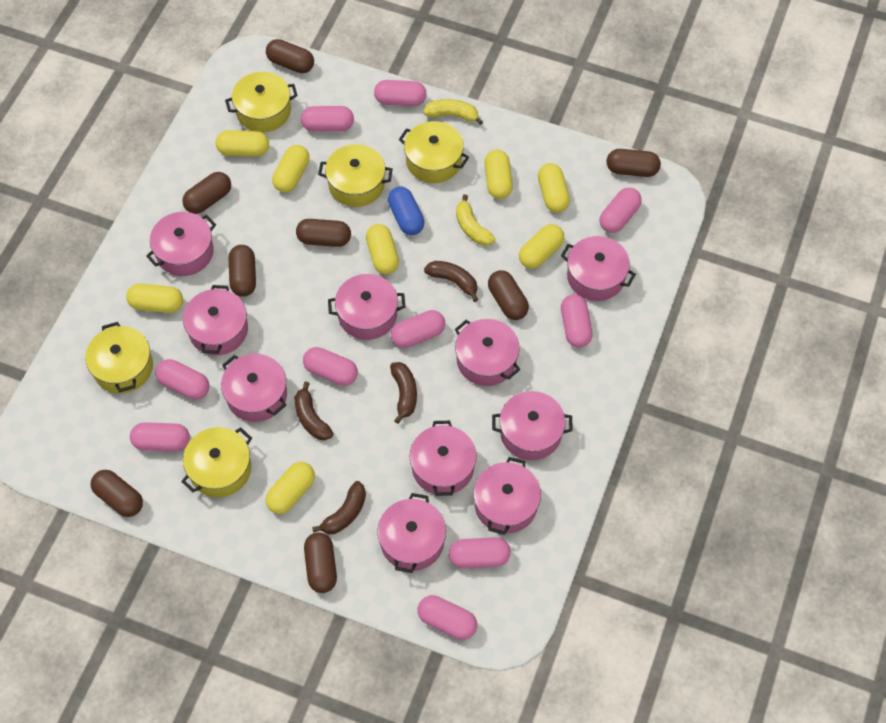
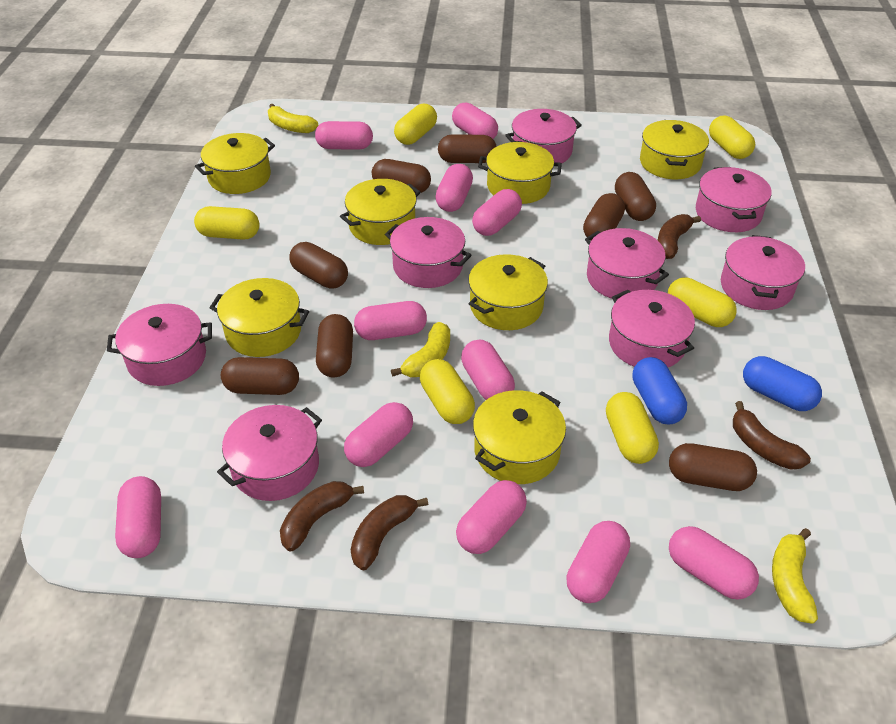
blue capsule: [388,187,425,235] = 1 -> [632,357,687,424] [743,356,822,411] = 2
pink capsule: [130,422,190,452] [155,359,210,399] [301,106,354,132] [303,347,358,386] [374,80,427,106] [391,310,445,348] [418,595,477,640] [449,537,511,569] [561,294,592,348] [599,188,642,233] = 10 -> [115,476,161,558] [315,121,373,150] [344,402,413,467] [354,301,427,340] [435,164,473,212] [452,102,498,139] [456,480,527,554] [461,340,515,400] [472,189,522,236] [566,521,630,603] [669,526,759,600] = 11
pink pot: [146,212,216,276] [183,285,248,355] [221,354,287,422] [328,274,405,340] [377,493,446,573] [410,421,476,496] [455,319,520,386] [473,457,541,535] [492,391,573,460] [561,236,636,301] = 10 -> [107,304,212,386] [217,405,322,501] [385,217,472,288] [505,109,582,163] [585,228,669,300] [609,290,695,367] [696,167,772,232] [721,235,805,310] = 8
yellow banana: [423,99,483,125] [456,194,496,246] = 2 -> [268,104,319,133] [391,322,450,377] [772,528,818,624] = 3
yellow capsule: [126,284,183,313] [216,130,269,157] [265,462,315,514] [272,145,310,192] [366,224,399,275] [484,150,513,199] [519,224,564,269] [538,163,570,213] = 8 -> [194,206,259,240] [394,104,437,145] [420,359,475,424] [606,392,659,464] [668,277,737,327] [709,116,755,159] = 6
yellow pot: [85,322,153,393] [181,427,252,497] [225,72,298,132] [318,144,393,207] [399,121,469,183] = 5 -> [195,133,275,194] [209,278,309,357] [340,179,421,245] [468,254,548,330] [473,390,566,484] [478,142,562,204] [640,120,709,179] = 7

